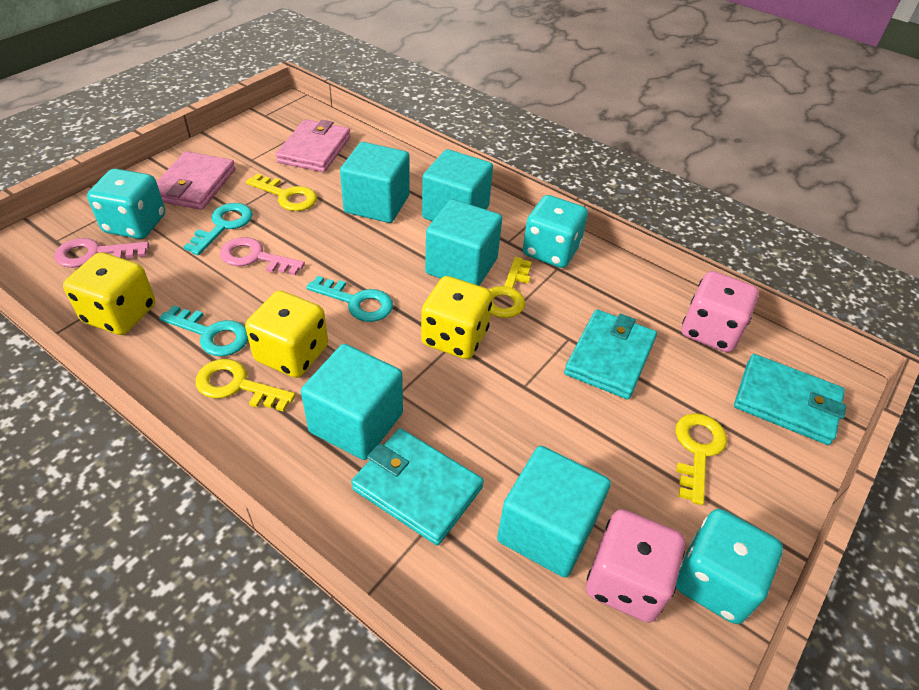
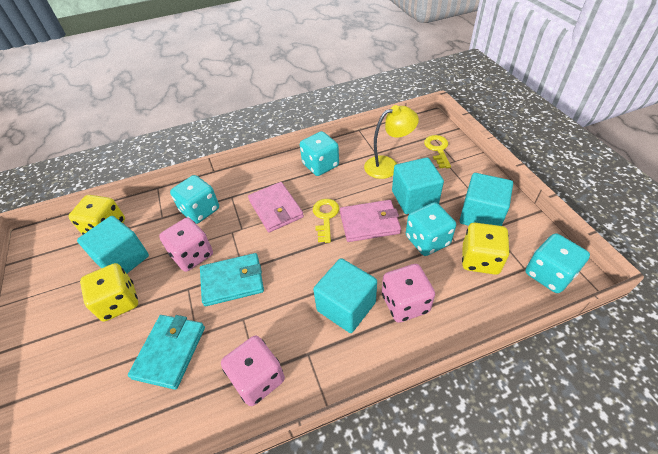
pink dice: [586,509,685,622] [682,271,759,352] = 2 -> [159,218,213,272] [221,336,285,406] [382,264,435,323] = 3
pink key: [54,238,149,268] [220,237,305,275] = 2 -> none = 0
turquoise cube: [301,344,403,460] [340,142,410,223] [422,149,493,221] [425,199,502,286] [497,446,611,578] = 5 -> [77,216,149,273] [313,258,377,333] [392,157,444,214] [460,173,513,226] = 4
turquoise dice: [87,168,165,239] [523,195,588,268] [676,509,783,624] = 3 -> [170,175,219,224] [300,131,339,176] [406,202,456,256] [525,233,590,293] = 4
turquoise key: [159,305,248,356] [184,203,253,255] [306,276,393,322] = 3 -> none = 0
turquoise wallet: [351,428,484,545] [564,309,657,399] [734,354,846,445] = 3 -> [128,315,205,390] [200,253,264,306] = 2
yellow key: [196,359,296,412] [246,173,317,211] [489,257,532,318] [675,413,727,505] = 4 -> [313,199,339,243] [424,135,451,168] = 2
yellow lamp: none = 0 -> [364,105,419,179] = 1

